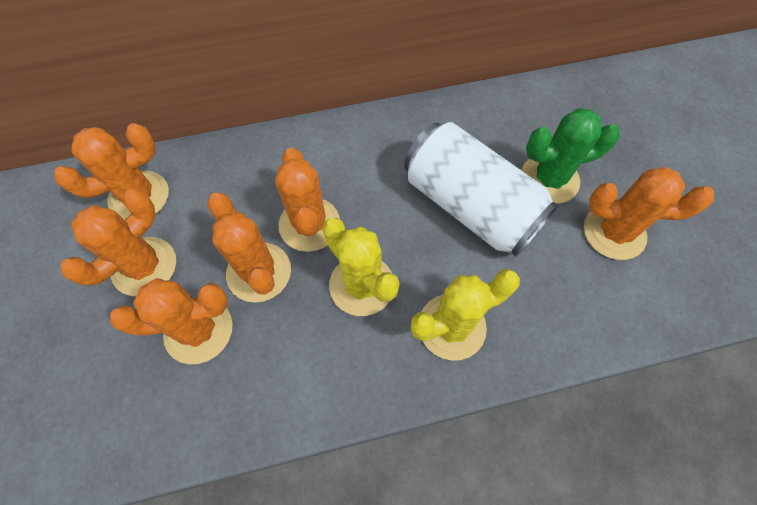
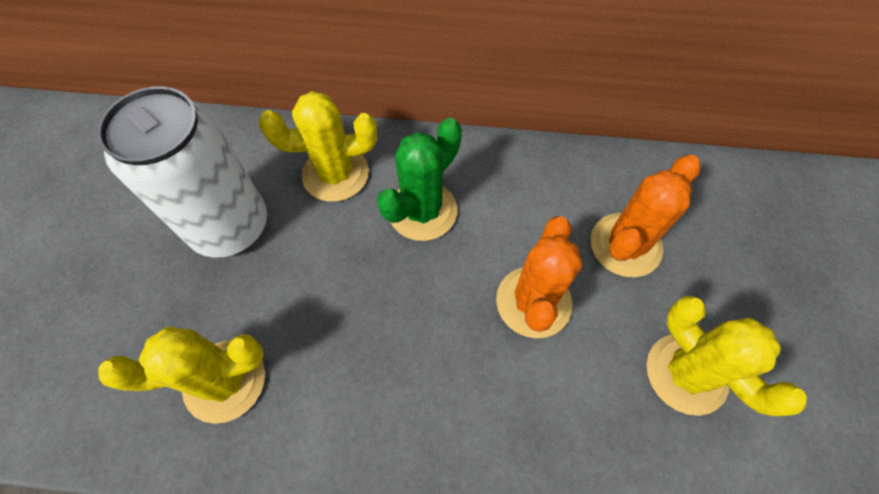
orange cactus: [54,123,169,220] [61,189,176,296] [110,278,233,364] [207,193,291,303] [275,148,340,252] [584,167,714,260] = 6 -> [496,216,582,338] [590,155,701,277] = 2
yellow cactus: [322,218,400,316] [411,269,520,361] = 2 -> [98,326,265,424] [259,91,377,202] [647,296,807,416] = 3

